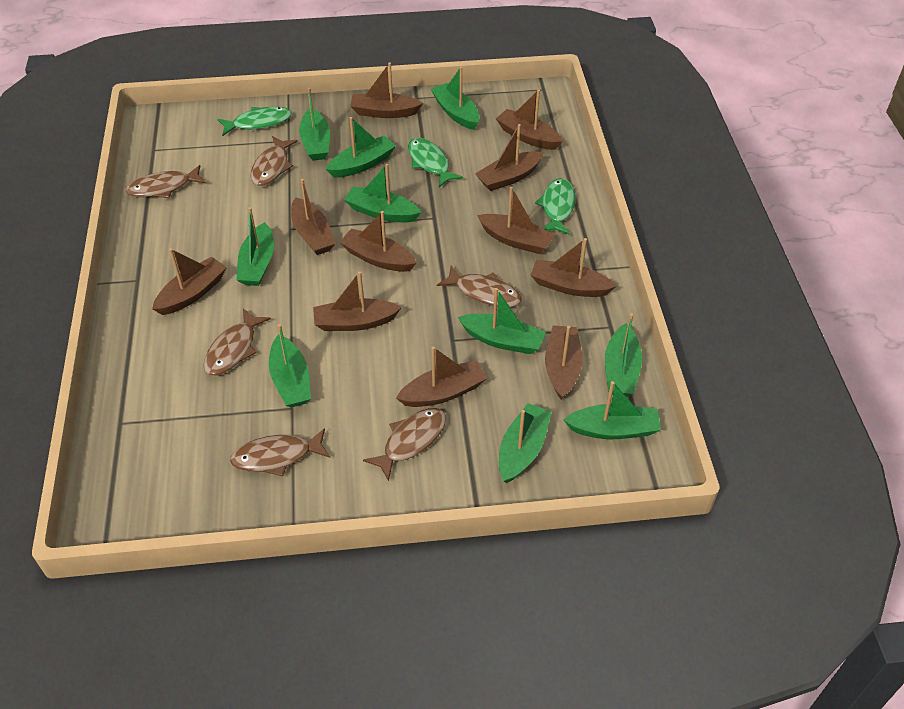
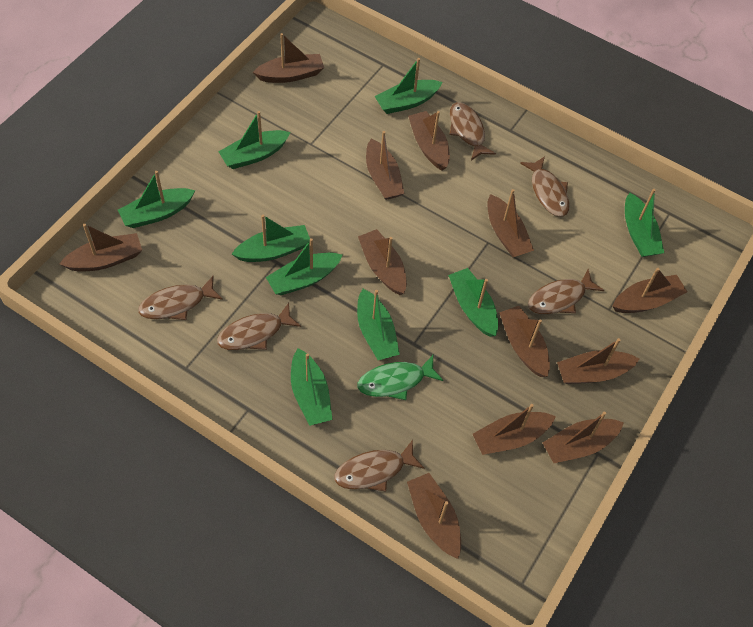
brown boat: [152,248,227,315] [291,179,335,255] [313,271,402,331] [340,211,416,272] [350,62,423,118] [396,347,487,407] [475,124,544,191] [477,187,555,254] [496,89,563,150] [531,238,617,297] [545,325,583,400] = 11 -> [60,224,142,272] [253,33,324,83] [358,229,407,295] [366,131,404,200] [407,473,461,559] [408,111,450,170] [473,404,556,455] [487,189,534,257] [499,306,550,377] [543,411,624,463] [557,338,639,384] [612,268,687,313] = 12
green boat: [236,207,274,286] [269,324,311,407] [299,88,330,161] [326,117,396,178] [344,164,421,222] [431,67,480,130] [458,288,546,354] [499,403,552,483] [563,381,661,439] [605,313,642,397] = 10 -> [118,171,195,228] [218,111,290,169] [232,215,310,262] [266,238,342,295] [291,348,333,426] [357,289,400,360] [375,58,442,114] [448,268,498,337] [625,189,664,257] = 9
green fish: [218,106,292,136] [408,138,463,187] [535,178,576,235] = 3 -> [358,355,443,400] = 1

